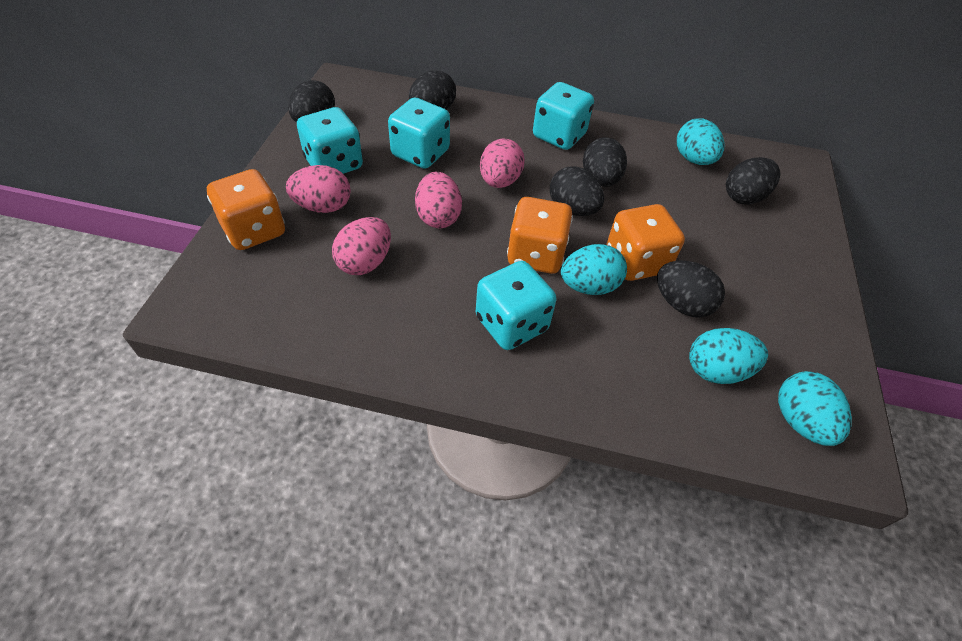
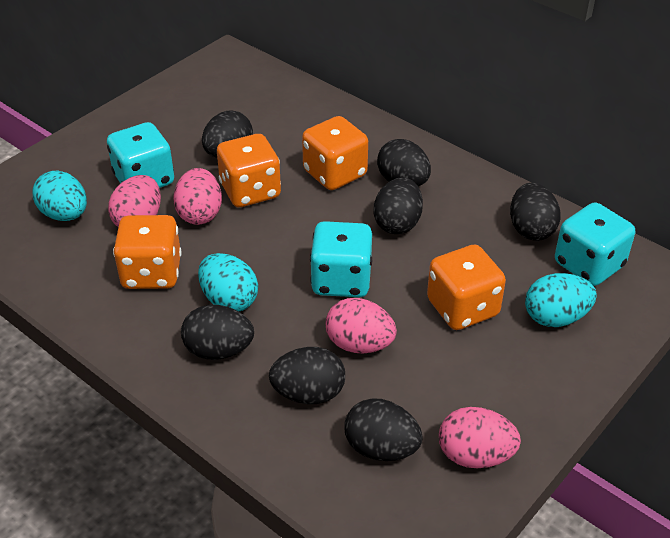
black egg: [288,80,335,122] [409,71,456,109] [550,166,604,216] [583,137,627,187] [657,261,725,318] [726,157,780,205] = 6 -> [181,305,254,360] [202,110,253,158] [269,347,345,404] [344,398,423,461] [374,178,423,234] [377,139,431,186] [510,183,561,241] = 7
orange dice: [207,169,285,250] [507,197,573,274] [607,204,685,281] = 3 -> [113,215,181,289] [217,134,281,207] [302,116,368,190] [427,245,506,330] = 4
turquoise dice: [297,107,363,174] [388,97,450,169] [476,261,556,350] [533,82,594,150] = 4 -> [107,122,174,188] [310,221,372,297] [555,202,635,286] = 3
turquoise egg: [561,244,627,295] [677,119,724,165] [689,328,768,384] [778,371,852,446] = 4 -> [33,171,87,221] [198,253,258,311] [525,273,597,327] = 3

